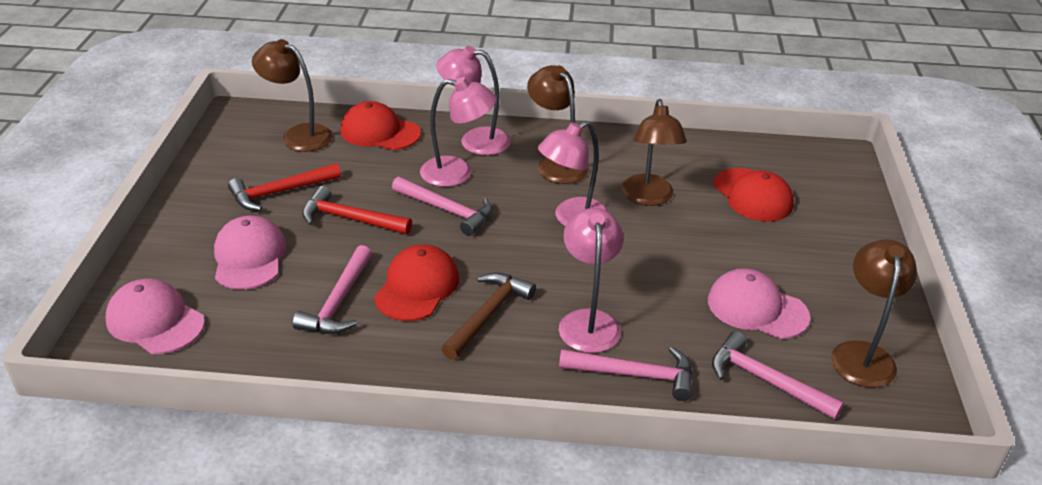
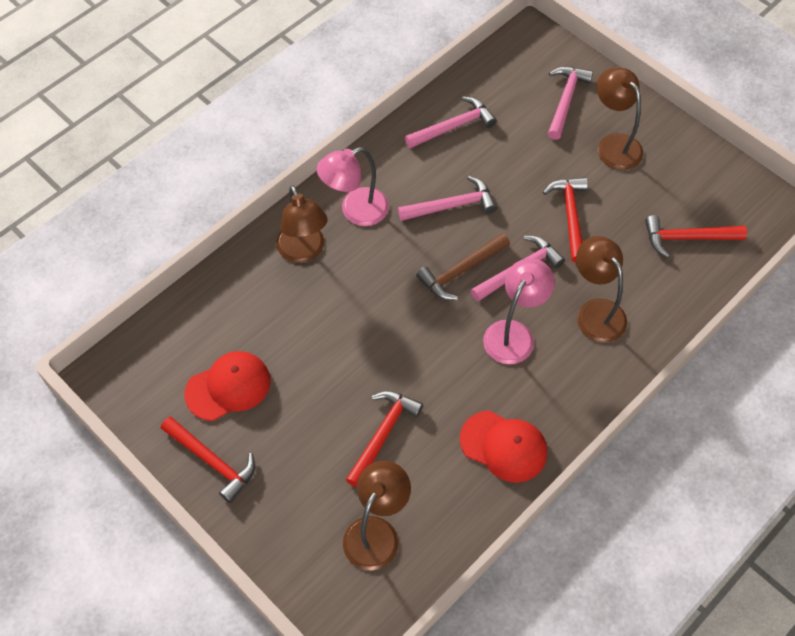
pink cap: [106,279,205,354] [214,215,286,290] [708,268,810,339] = 3 -> none = 0
pink lamp: [420,77,497,187] [436,46,511,155] [538,121,609,226] [559,208,624,353] = 4 -> [316,147,389,226] [483,258,555,364] = 2
red cap: [340,101,421,150] [374,244,459,321] [714,168,794,222] = 3 -> [185,351,270,421] [460,411,547,483] = 2
red hammer: [228,163,341,211] [302,186,412,234] = 2 -> [161,417,255,503] [346,391,423,487] [543,177,588,263] [645,215,747,258] = 4

